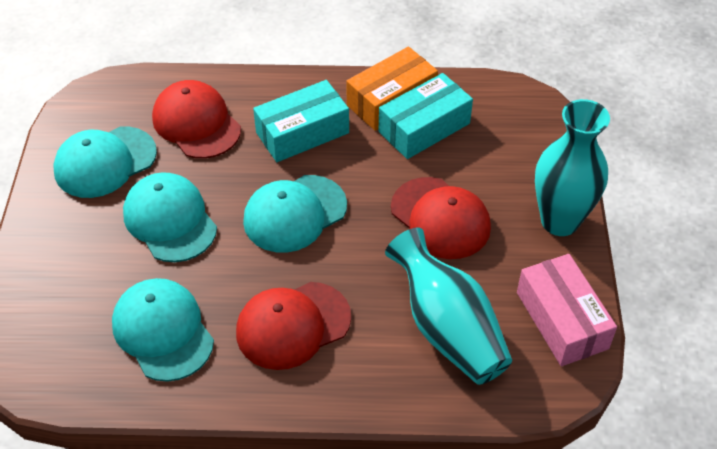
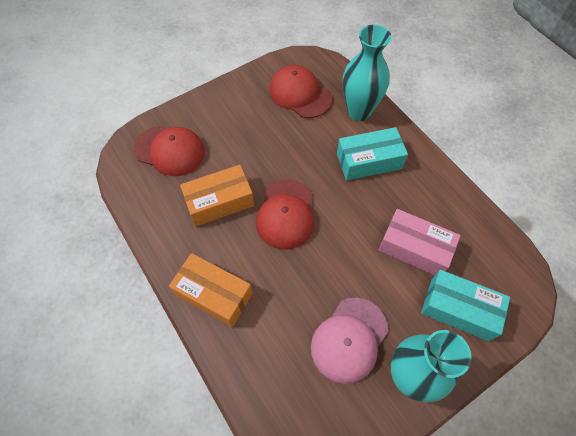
orange box: [346,47,438,131] = 1 -> [169,253,253,327] [180,165,254,226] = 2
pink cap: none = 0 -> [311,298,388,384] = 1
turquoise cap: [53,126,157,198] [112,278,214,382] [123,172,217,262] [243,175,347,253] = 4 -> none = 0

